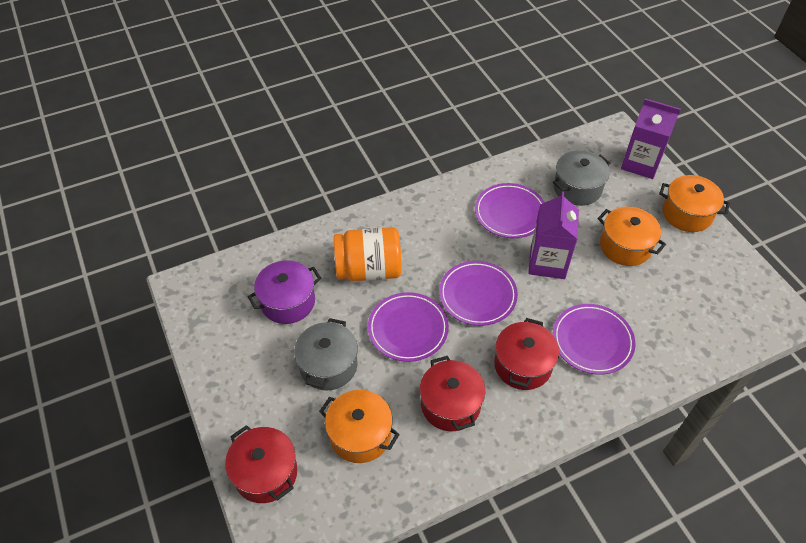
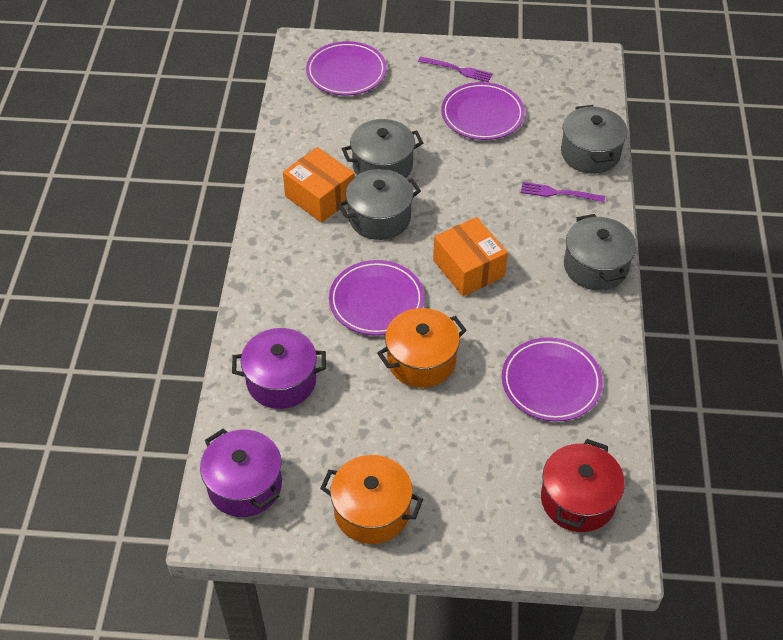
grey pot: [294,318,358,391] [553,150,610,206] = 2 -> [338,169,421,240] [342,119,423,178] [561,105,627,174] [564,214,636,291] = 4
orange box: none = 0 -> [283,147,355,223] [433,217,508,296] = 2
orange jar: [334,227,402,281] = 1 -> none = 0
orange pot: [319,390,400,463] [598,207,666,266] [659,175,730,232] = 3 -> [320,455,423,544] [377,308,467,388] = 2
purple carton: [528,191,579,279] [621,98,680,179] = 2 -> none = 0
purple fork: none = 0 -> [418,56,493,82] [521,182,605,202] = 2
purple pot: [248,260,321,324] = 1 -> [200,429,282,517] [232,328,326,409] = 2
red pot: [225,425,297,503] [420,356,486,431] [494,318,559,390] = 3 -> [541,439,625,532] = 1

